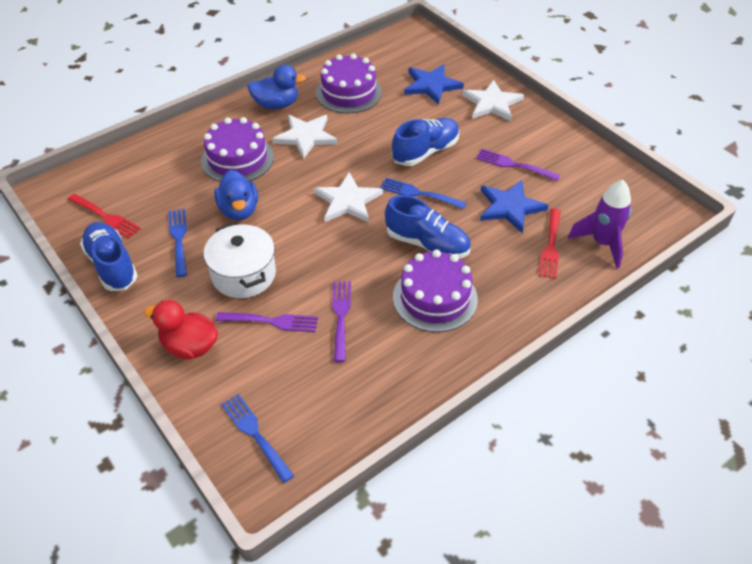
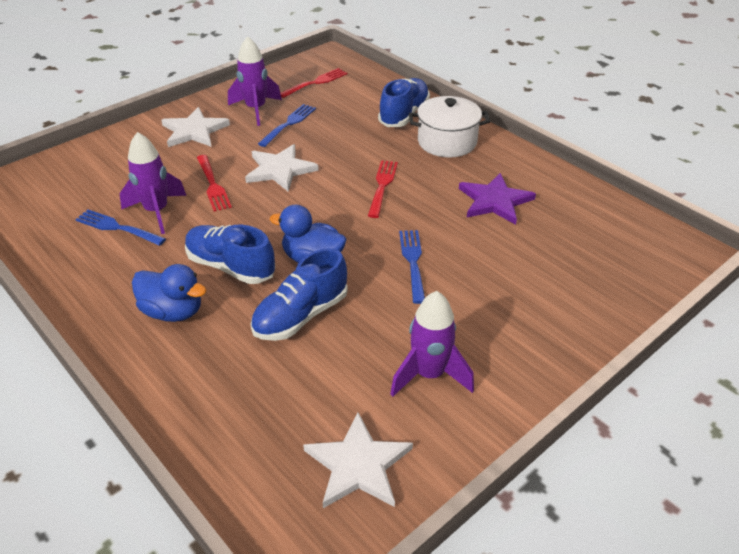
blue star: [404,64,464,105] [480,180,549,233] = 2 -> none = 0
purple cake: [201,117,274,182] [316,53,382,113] [393,250,478,332] = 3 -> none = 0
purple fork: [216,312,318,332] [332,281,351,362] [476,149,561,181] = 3 -> none = 0
purple rocket: [568,180,631,269] = 1 -> [119,132,186,234] [228,36,282,126] [390,291,474,397] = 3
purple star: none = 0 -> [459,173,536,225] = 1
red duck: [144,300,218,359] = 1 -> none = 0
red fork: [68,194,141,239] [539,209,561,279] = 2 -> [197,155,232,212] [280,68,347,98] [368,160,398,218] = 3

